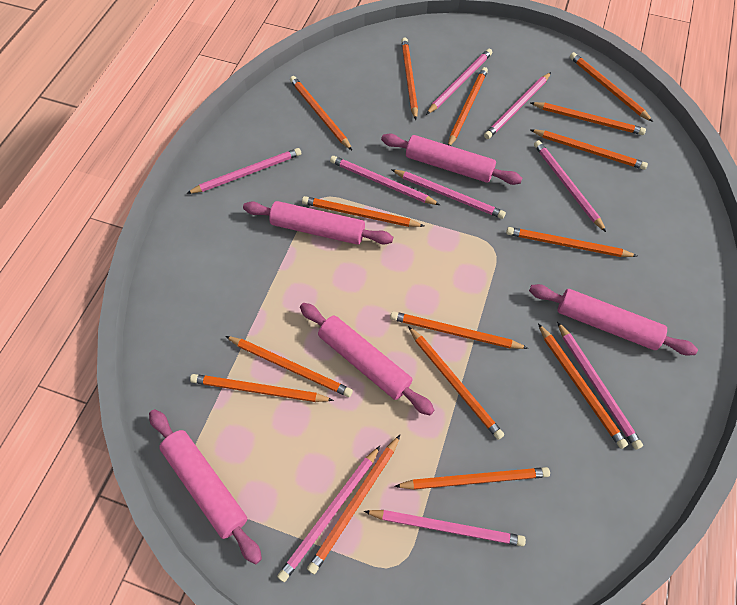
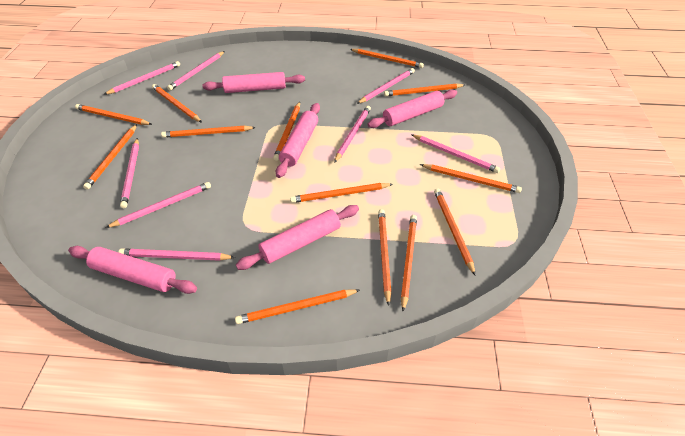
orange pencil: [190,374,334,402] [225,336,353,397] [290,76,352,150] [302,196,424,227] [307,435,400,574] [390,311,528,349] [394,467,550,489] [401,38,418,120] [408,326,504,440] [448,67,488,146] [506,227,637,257] [530,102,646,135] [530,129,648,170] [538,323,628,449] [570,52,653,122] = 15 -> [75,104,152,125] [83,124,137,190] [152,84,202,123] [161,126,256,138] [235,289,360,324] [273,102,300,161] [290,183,393,203] [350,49,424,68] [378,209,391,306] [384,84,465,96] [401,215,417,311] [420,164,522,193] [434,188,475,275] = 13
pink pencil: [186,148,301,194] [277,446,380,582] [330,156,440,205] [364,510,526,547] [391,169,506,219] [426,49,492,115] [484,72,551,139] [534,140,606,232] [557,322,643,450] = 9 -> [104,61,180,95] [105,182,211,228] [119,249,236,261] [120,138,139,208] [167,51,225,91] [334,106,371,163] [357,68,415,104] [411,134,500,173] = 8

